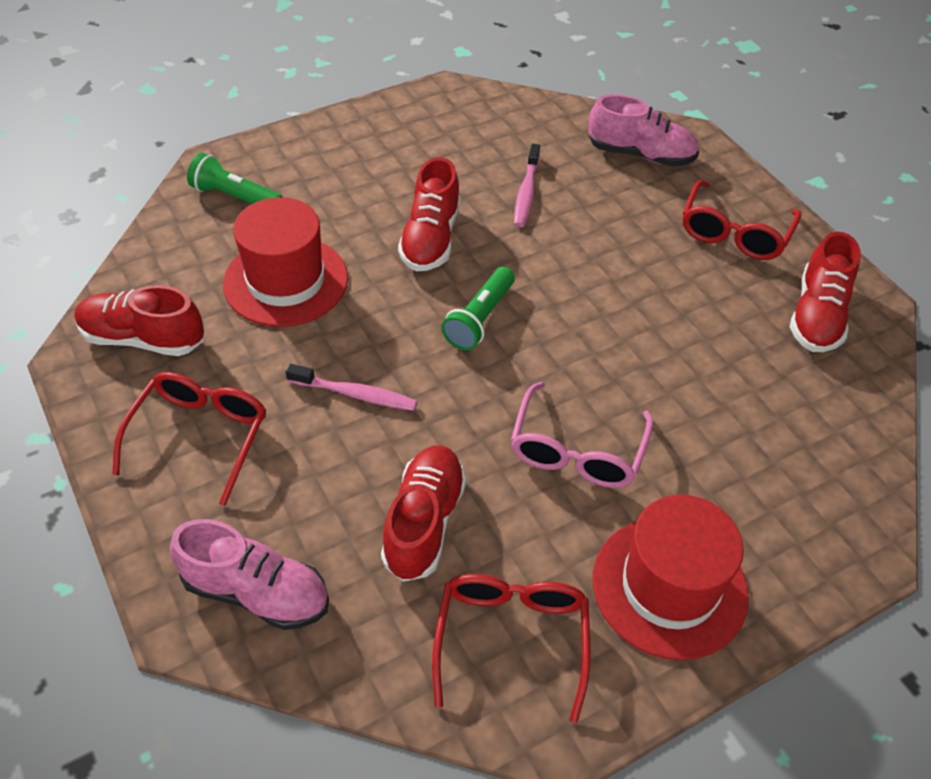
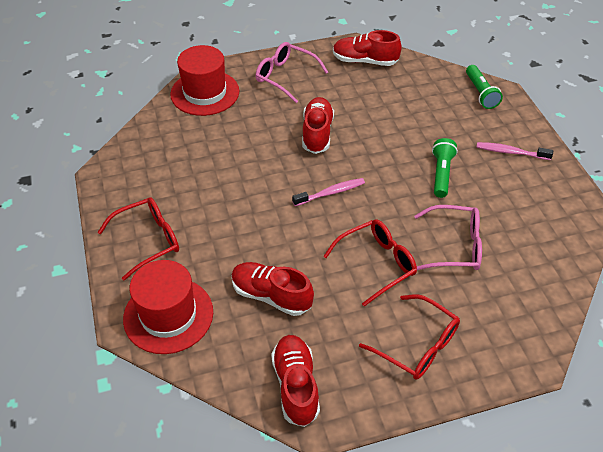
pink glasses: [511,382,653,488] = 1 -> [256,42,328,103] [414,205,482,270] = 2
pink shoe: [170,519,329,630] [589,94,699,166] = 2 -> none = 0

